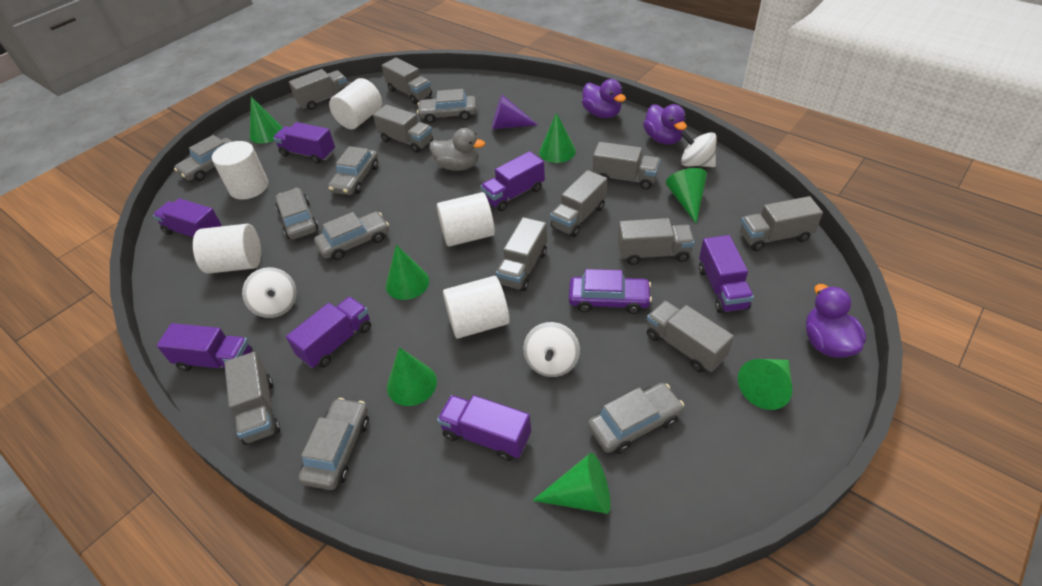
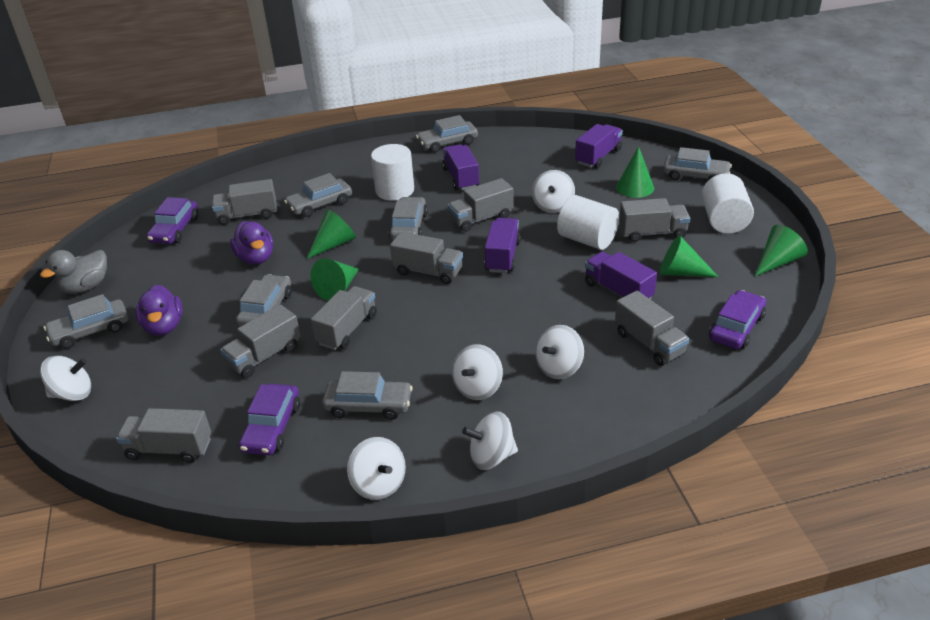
green cone: [250,97,283,144] [386,244,429,300] [387,347,437,406] [532,453,611,514] [539,112,576,163] [666,168,707,223] [738,359,792,410] = 7 -> [307,209,356,259] [310,258,359,301] [616,146,654,198] [660,235,719,277] [755,225,808,276] = 5
grey truck: [224,352,280,445] [289,69,348,110] [373,104,433,153] [382,58,432,104] [496,217,547,291] [550,170,607,237] [593,142,660,189] [618,218,694,265] [647,301,734,373] [740,196,823,251] = 10 -> [116,408,211,463] [212,179,277,225] [220,304,301,378] [311,286,377,350] [390,232,463,284] [448,178,514,232] [615,291,689,366] [619,198,690,242] = 8
purple car: [569,269,652,314] = 1 -> [147,197,198,244] [239,384,300,455] [709,290,766,349] = 3
purple cone: [492,95,538,129] = 1 -> none = 0
purple duck: [582,79,626,118] [643,104,687,145] [806,284,866,358] = 3 -> [135,284,183,336] [230,221,273,265] = 2
purple truck: [153,198,222,237] [157,323,253,371] [273,122,335,164] [286,297,371,368] [437,395,531,461] [480,151,545,211] [699,235,754,313] = 7 -> [442,144,479,190] [484,218,521,273] [575,124,623,168] [585,252,657,300] = 4
white cylinder: [193,224,261,274] [212,141,268,200] [329,78,382,129] [437,192,495,247] [443,276,510,339] = 5 -> [371,144,414,201] [557,195,619,250] [702,173,754,234] = 3
white spinning top: [242,267,297,318] [523,322,580,377] [681,131,717,167] = 3 -> [40,356,91,401] [347,437,406,500] [452,344,503,400] [462,412,518,470] [532,170,575,213] [535,325,584,379] = 6

